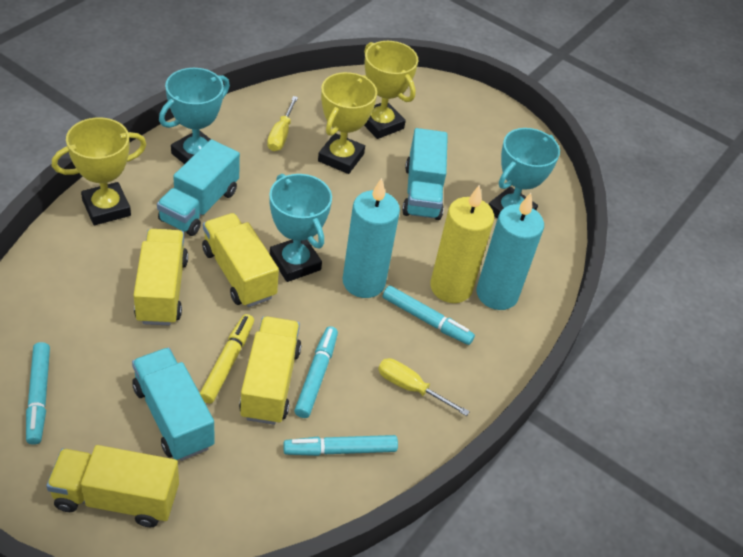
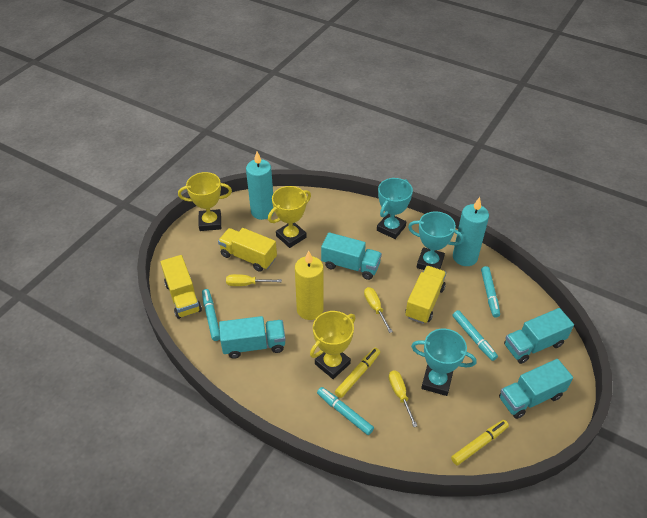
turquoise truck: [132,347,215,461] [157,139,240,236] [402,128,448,220] = 3 -> [219,316,285,359] [321,232,382,280] [499,359,573,419] [504,308,574,364] = 4
yellow marker: [200,314,254,404] = 1 -> [335,348,380,398] [451,420,509,465] = 2
yellow screwdriver: [267,96,298,151] [378,358,470,416] = 2 -> [226,274,282,286] [364,287,393,333] [389,370,417,427] = 3
yellow truck: [46,445,179,527] [134,229,188,325] [202,213,279,307] [239,316,301,425] = 4 -> [161,255,202,319] [218,228,277,272] [405,266,446,324] = 3

